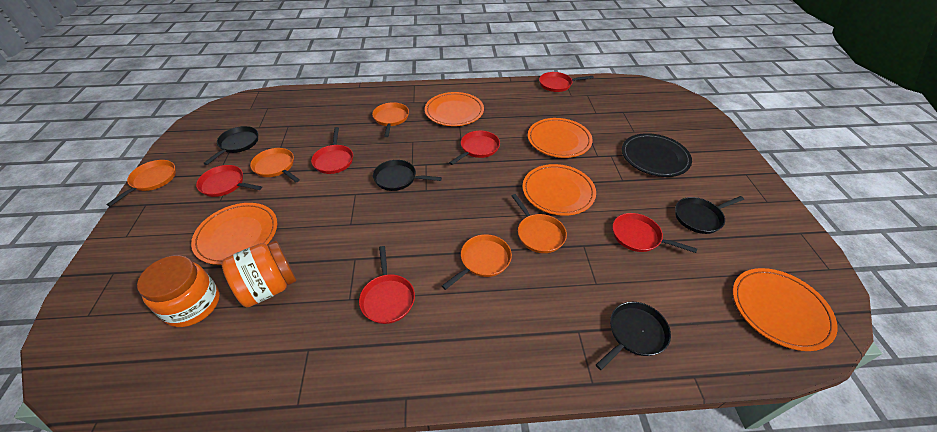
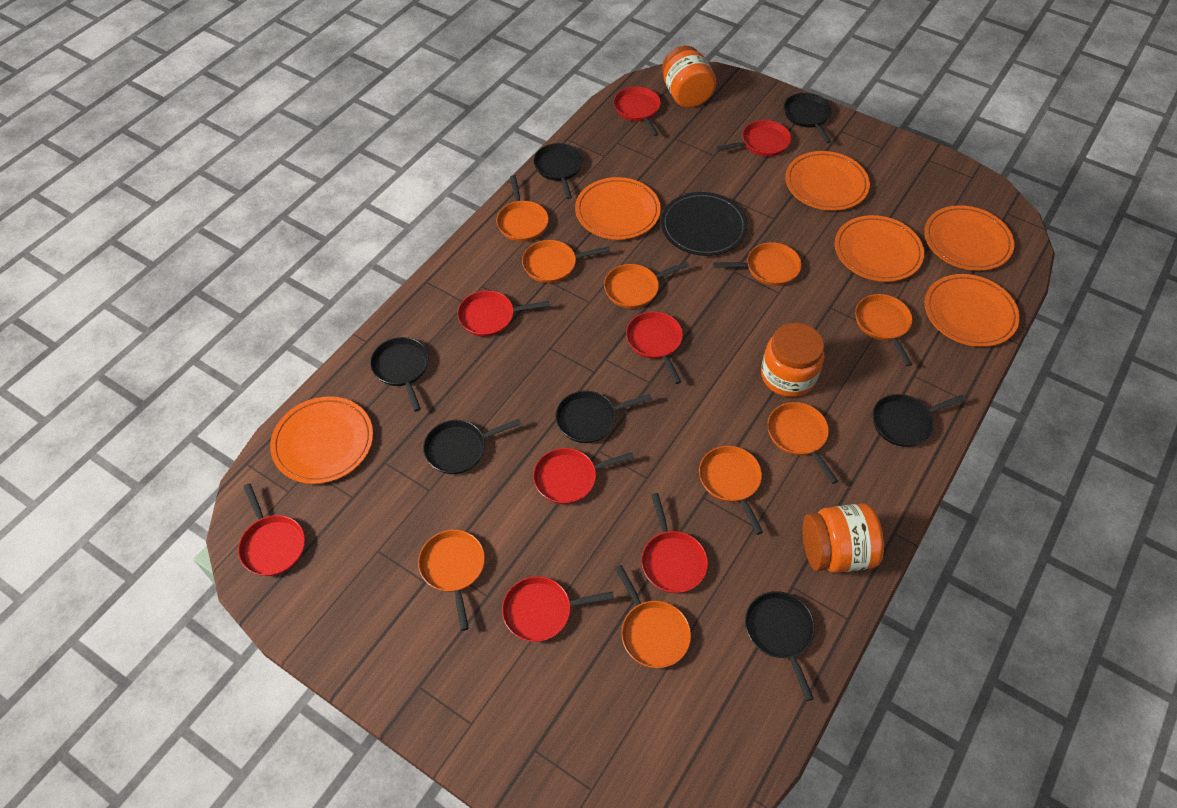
black pan: [203,126,258,165] [373,160,442,191] [596,302,671,370] [675,196,744,234] = 4 -> [370,337,429,412] [423,419,521,474] [533,143,583,199] [556,391,652,443] [745,591,815,701] [784,93,832,143] [873,394,966,447] = 7
orange jar: [137,255,220,327] [222,240,296,307] = 2 -> [662,46,717,108] [761,323,824,397] [802,503,884,573] = 3
orange pan: [106,160,176,207] [250,148,300,182] [372,102,409,137] [442,234,512,290] [512,194,567,253] = 5 -> [418,530,485,631] [496,175,549,242] [522,240,610,283] [604,261,689,308] [615,565,691,668] [699,446,763,535] [713,242,802,286] [767,402,838,484] [855,294,912,366] = 9
orange plate: [191,203,277,265] [425,92,484,126] [522,164,596,216] [528,118,593,158] [733,268,838,351] = 5 -> [270,396,373,484] [575,177,661,240] [785,151,870,211] [835,215,924,282] [924,205,1014,271] [925,274,1020,347] = 6
red pan: [196,165,262,197] [311,127,353,174] [359,246,415,324] [449,131,500,165] [539,72,594,92] [612,213,697,253] = 6 -> [238,483,305,576] [457,290,549,337] [502,576,614,642] [533,448,634,504] [613,87,661,136] [626,311,683,384] [641,493,708,593] [716,120,791,157] = 8

